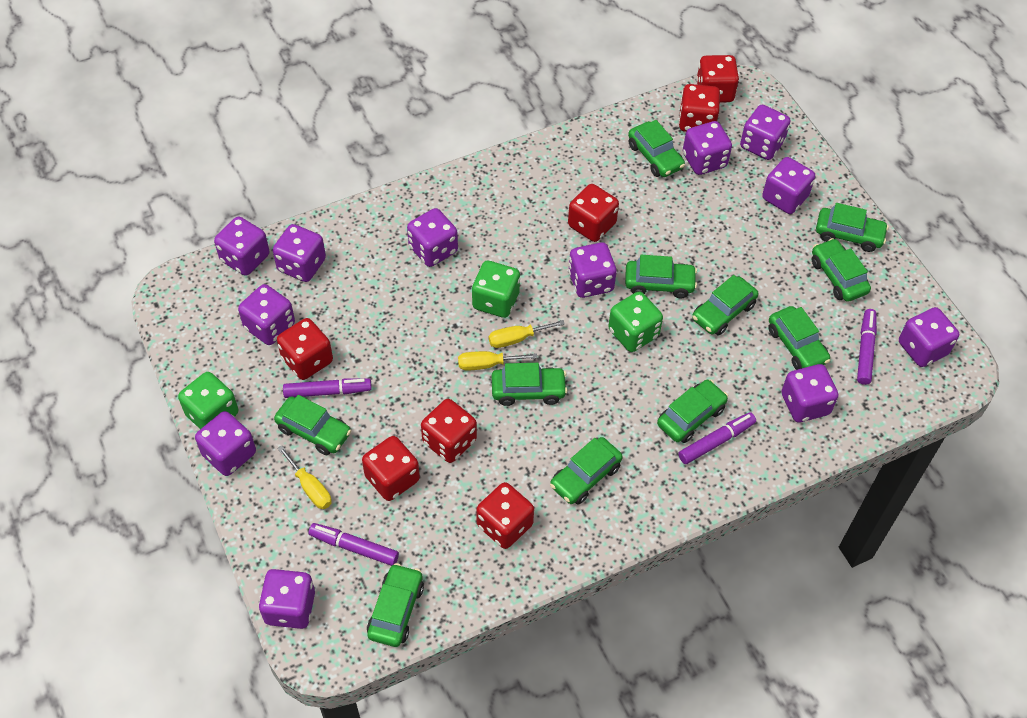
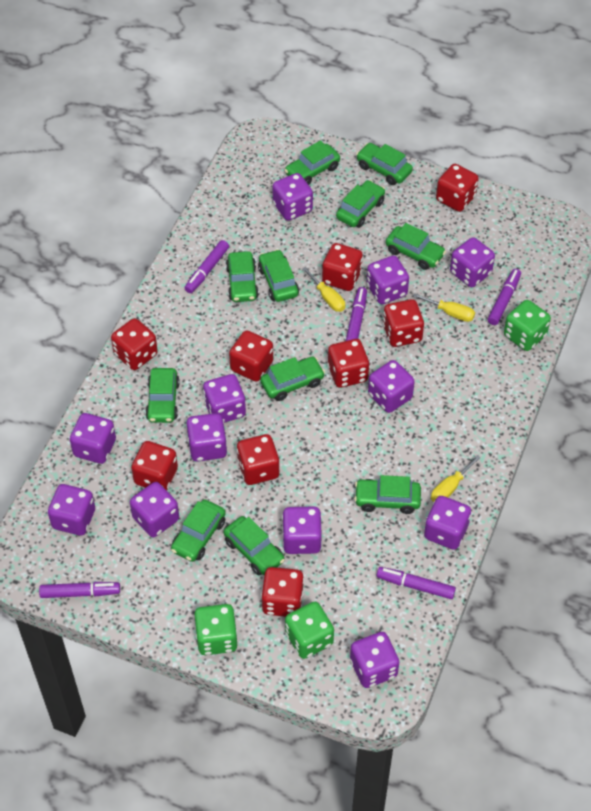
purple marker: [283,378,372,398] [309,523,399,566] [678,412,756,464] [857,309,877,385] = 4 -> [39,582,120,598] [185,240,229,293] [346,287,367,341] [376,567,456,599] [488,269,521,325] = 5
red dice: [277,318,333,380] [362,436,420,501] [421,399,477,463] [476,482,534,549] [568,184,619,242] [679,84,720,132] [696,55,739,102] = 7 -> [111,318,158,370] [131,441,178,490] [229,330,273,382] [237,434,280,485] [261,567,304,617] [322,243,363,291] [328,339,369,388] [383,299,424,347] [436,164,479,212] = 9

